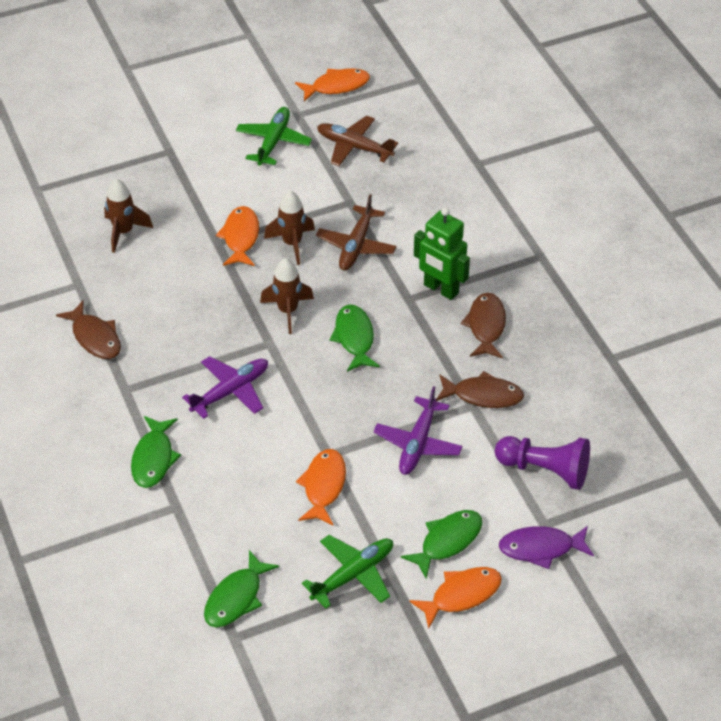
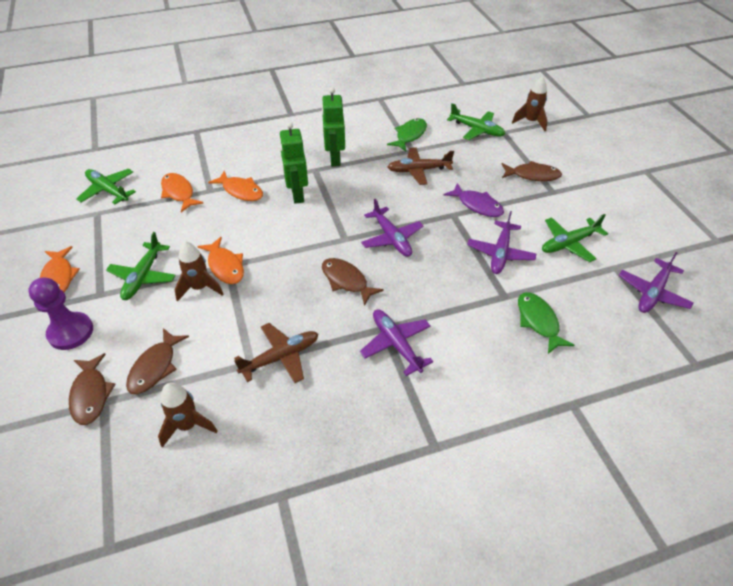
brown fish: [56,301,121,359] [436,371,524,408] [461,293,506,358] = 3 -> [69,353,115,425] [126,328,189,394] [322,258,384,306] [502,161,562,181] = 4
green fish: [131,416,181,488] [204,550,279,627] [330,305,380,372] [401,510,482,579] = 4 -> [387,118,427,151] [518,292,575,354] = 2
green plane: [236,107,312,166] [302,535,393,609] = 2 -> [76,169,136,204] [106,232,176,300] [447,103,505,140] [542,214,608,262] = 4
green robot: [414,207,470,300] = 1 -> [279,122,308,204] [321,87,345,167] = 2
purple plane: [182,356,268,419] [373,386,462,475] = 2 -> [360,309,433,376] [361,199,423,257] [467,211,536,274] [619,252,694,313] = 4

